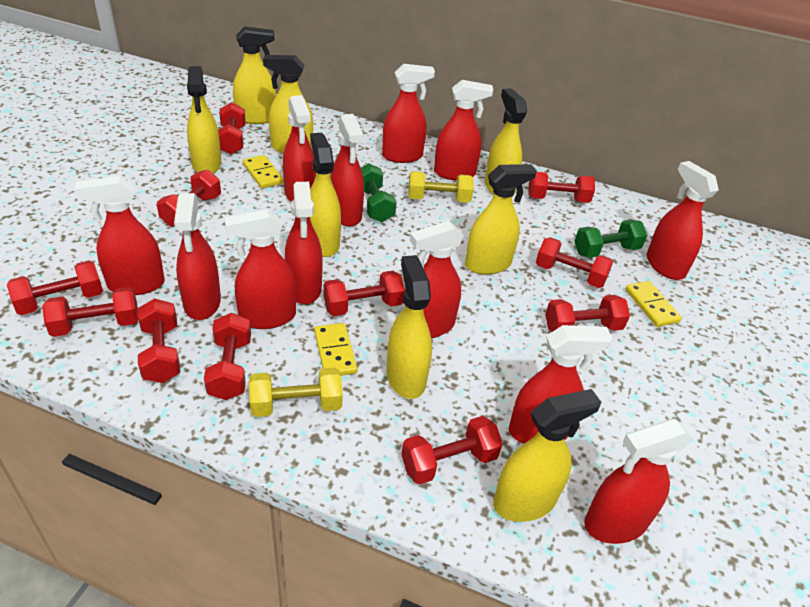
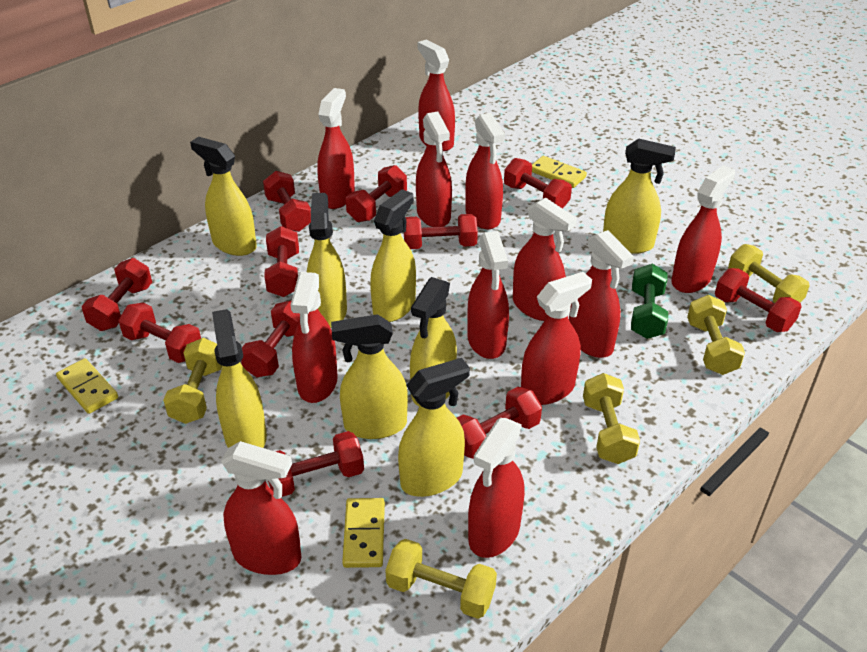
green dumbbell: [361,163,397,222] [574,220,647,258] = 2 -> [631,264,668,339] = 1
yellow dumbbell: [249,368,343,417] [408,171,474,203] = 2 -> [163,338,222,424] [385,539,497,619] [583,373,640,464] [687,295,745,375] [728,244,810,303] = 5

